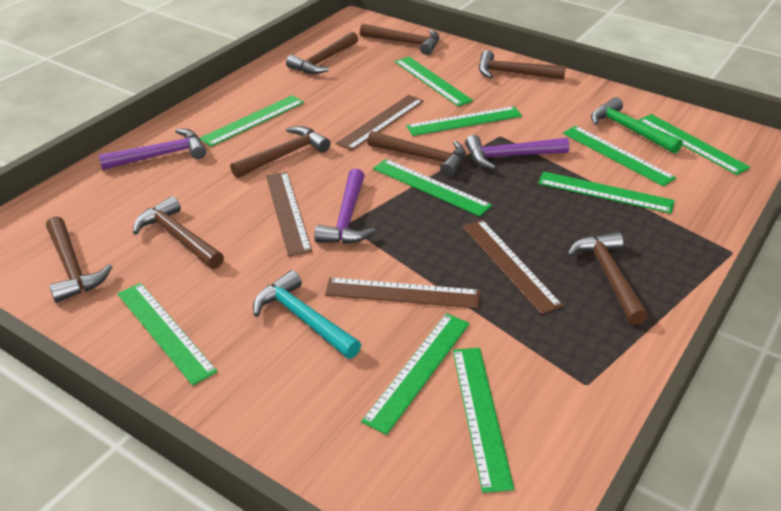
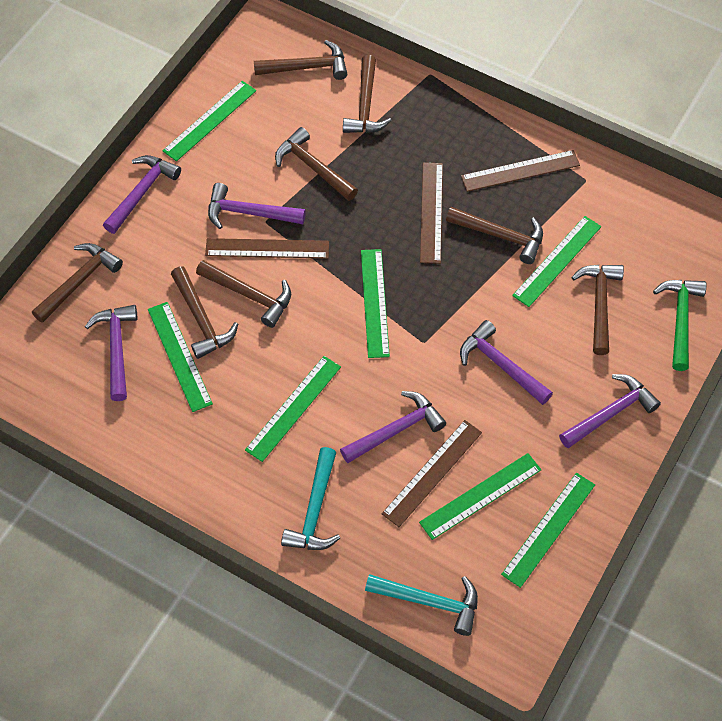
green ruler: [117,283,218,386] [200,95,304,147] [361,313,470,435] [373,159,492,217] [395,57,473,106] [406,106,522,136] [453,348,514,493] [538,172,675,214] [563,126,676,186] [638,114,750,175] = 10 -> [148,302,213,412] [162,81,256,161] [245,356,341,462] [361,249,390,358] [419,453,541,540] [501,473,595,588] [512,216,601,307] = 7
purple hammer: [98,129,206,170] [314,169,375,244] [465,135,570,170] = 3 -> [85,305,137,401] [103,155,181,234] [208,183,306,229] [340,391,446,463] [460,320,553,405] [559,374,661,448] = 6
turquoise hammer: [253,270,361,359] = 1 -> [281,447,340,550] [365,574,478,636] = 2

